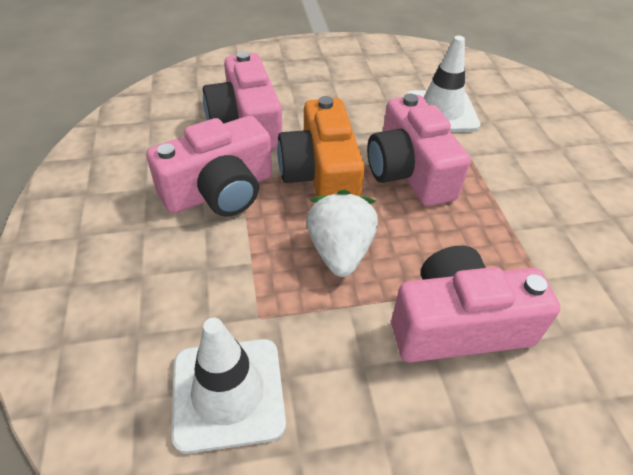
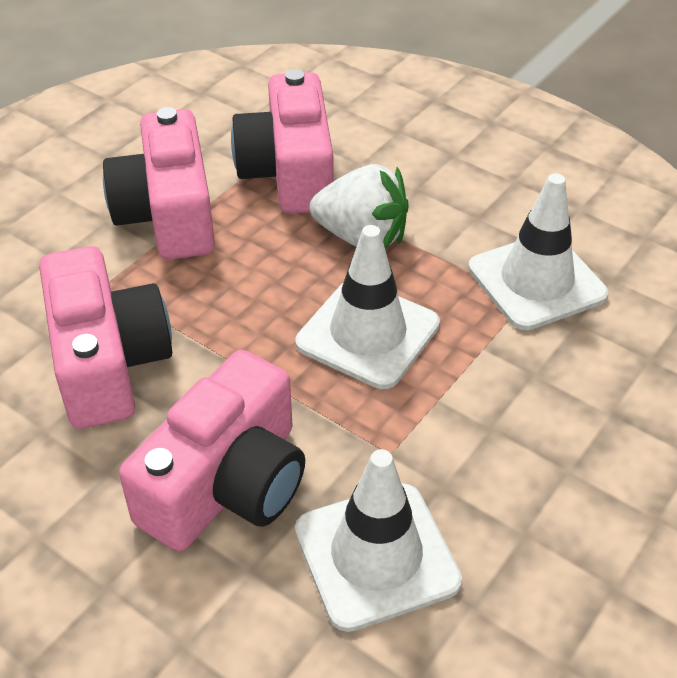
orange camera: [277,96,365,197] = 1 -> none = 0
white traffic cone: [172,318,286,454] [405,36,480,132] = 2 -> [295,225,440,389] [295,449,462,632] [468,173,608,330] = 3

